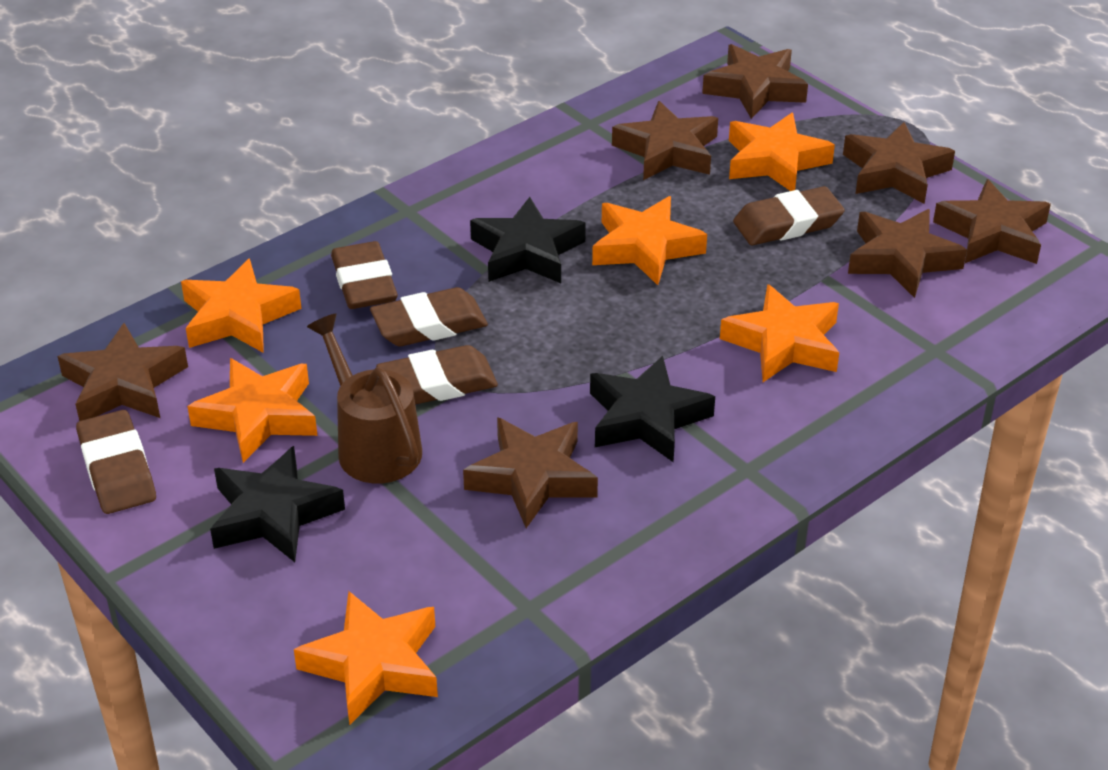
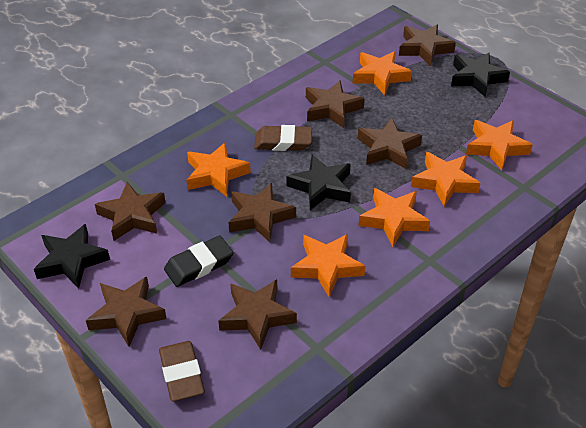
black eraser: none = 0 -> [164,235,234,287] = 1
brown eraser: [76,410,156,514] [331,241,398,309] [370,287,488,346] [376,345,498,405] [733,186,845,245] = 5 -> [159,341,205,402] [254,125,312,151] = 2
brown watering can: [307,314,422,483] = 1 -> none = 0

